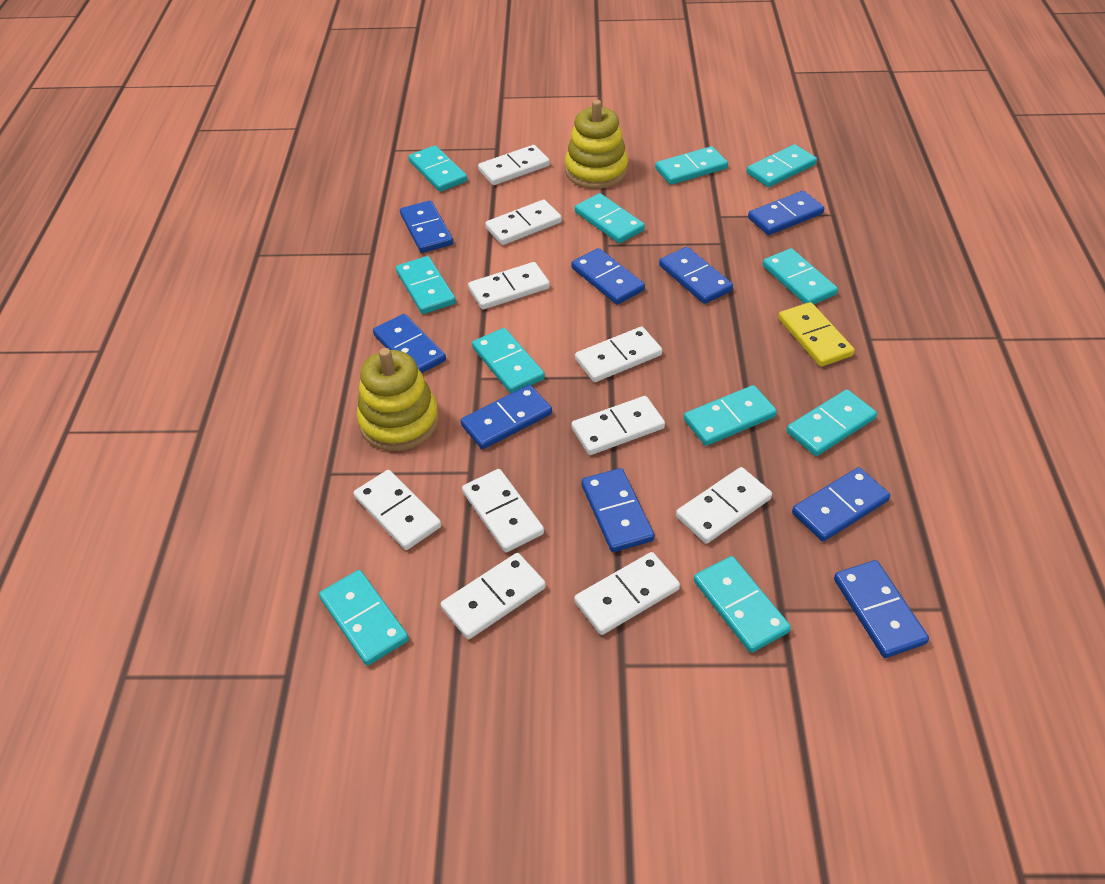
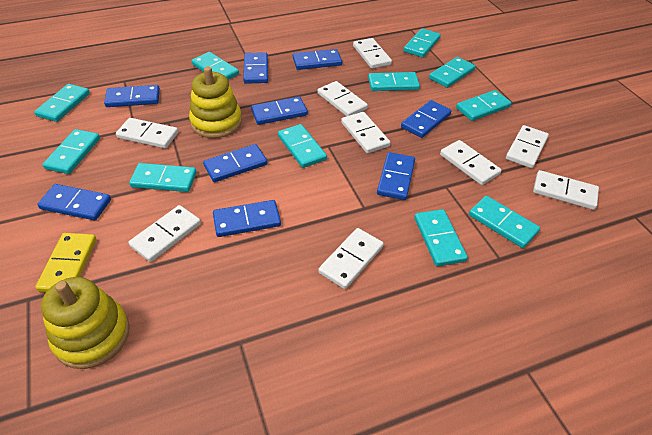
white domino: [353,470,441,550] [441,553,546,639] [462,469,544,553] [468,262,550,310] [478,145,550,185] [485,200,562,245] [572,396,665,455] [574,552,680,635] [575,327,662,382] [676,467,772,544] = 10 -> [116,118,178,148] [129,205,201,262] [318,81,368,116] [318,228,384,289] [341,112,390,153] [353,38,392,69] [440,140,501,185] [506,125,549,168] [533,170,599,210] = 9

